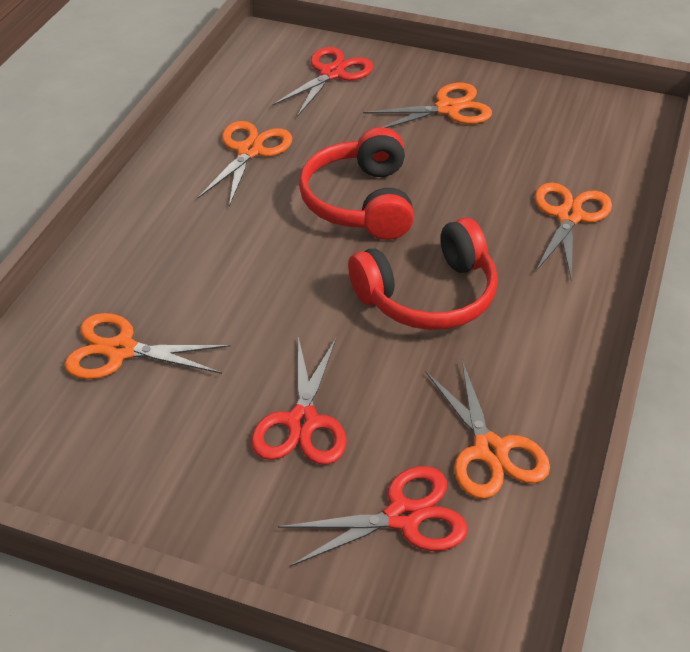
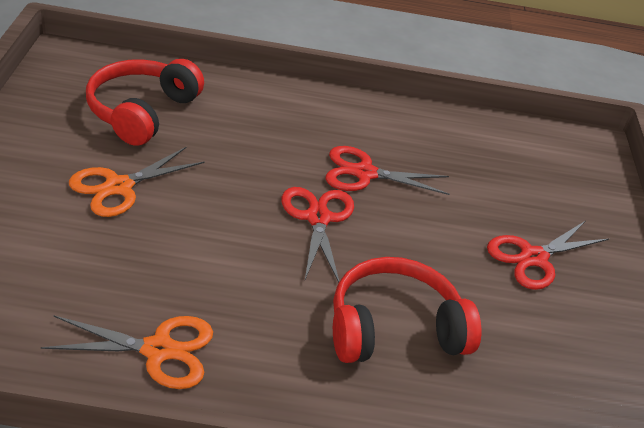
orange scissors: [65,313,231,379] [198,121,292,206] [363,83,492,128] [426,360,550,499] [535,183,612,280] = 5 -> [41,316,213,389] [69,147,205,217] = 2

